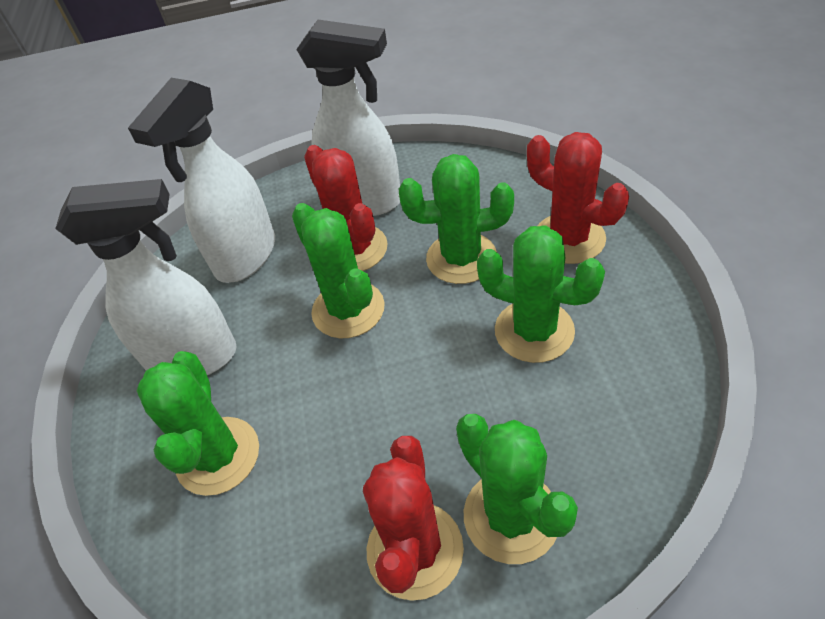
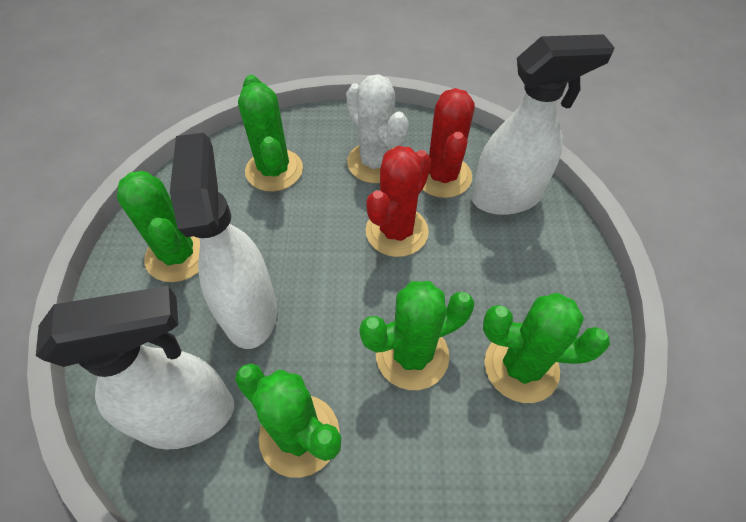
red cactus: [304,145,388,271] [363,436,464,601] [527,132,629,264] = 3 -> [366,146,431,257] [422,88,475,198] = 2
white cactus: none = 0 -> [346,74,409,183] = 1

